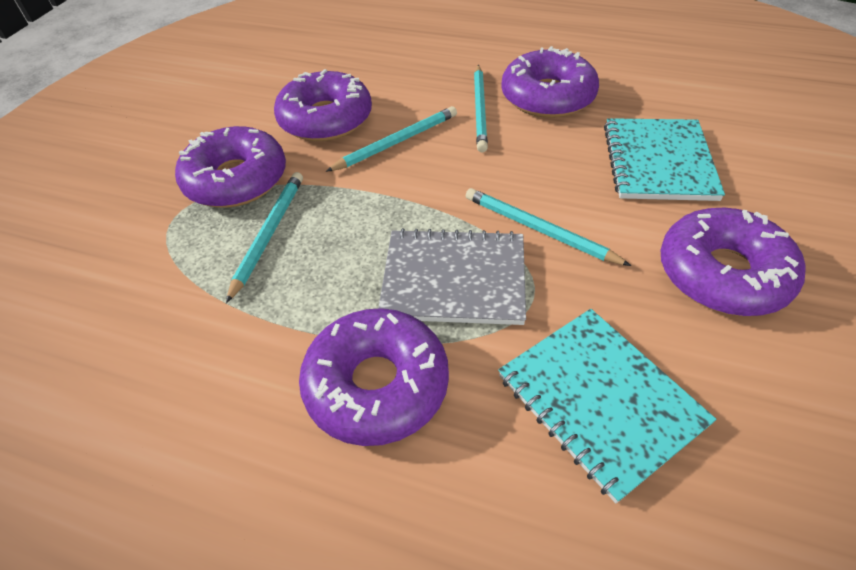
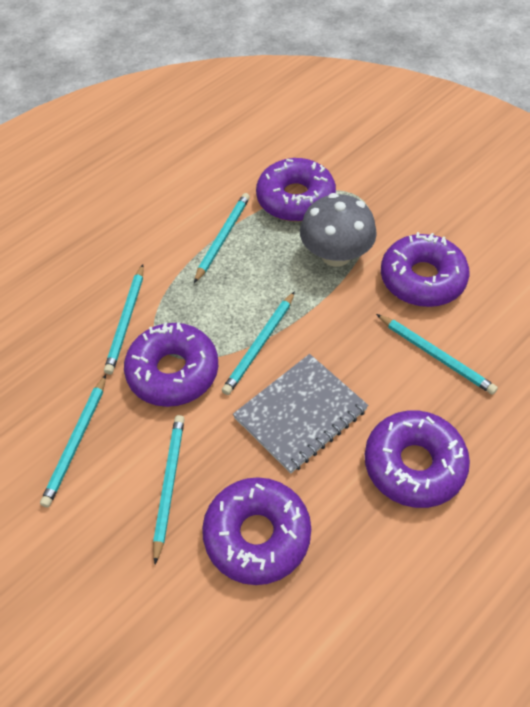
grey mushroom: none = 0 -> [300,193,377,267] = 1
turquoise notebook: [498,309,717,503] [604,118,725,201] = 2 -> none = 0
turquoise pencil: [226,172,303,303] [326,106,457,172] [466,188,631,266] [474,65,488,153] = 4 -> [40,375,106,507] [104,264,144,374] [153,415,185,564] [194,193,250,283] [222,291,295,395] [376,314,498,395] = 6

